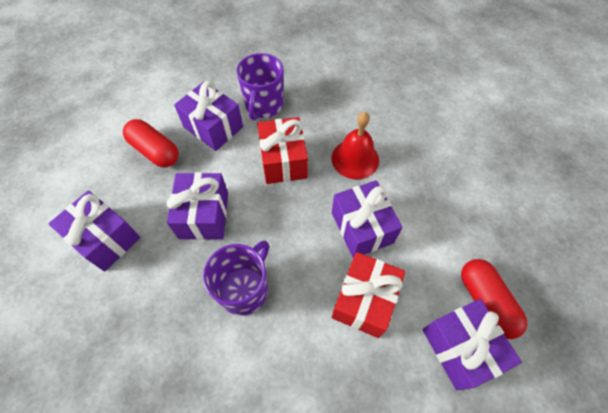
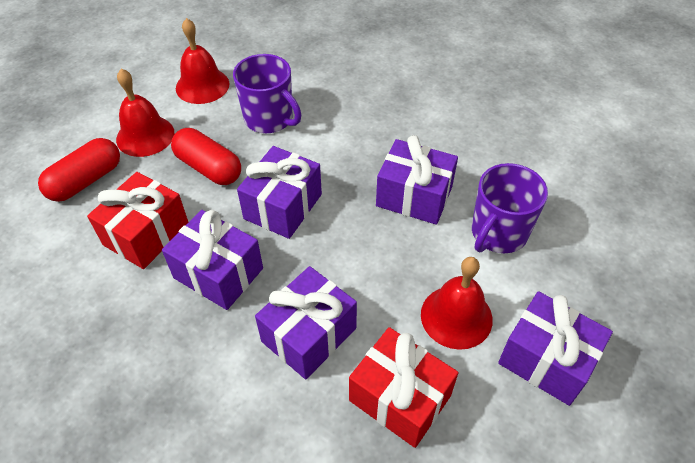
red bell: [332,112,379,179] = 1 -> [116,69,174,157] [176,18,229,104] [421,257,493,350] = 3

